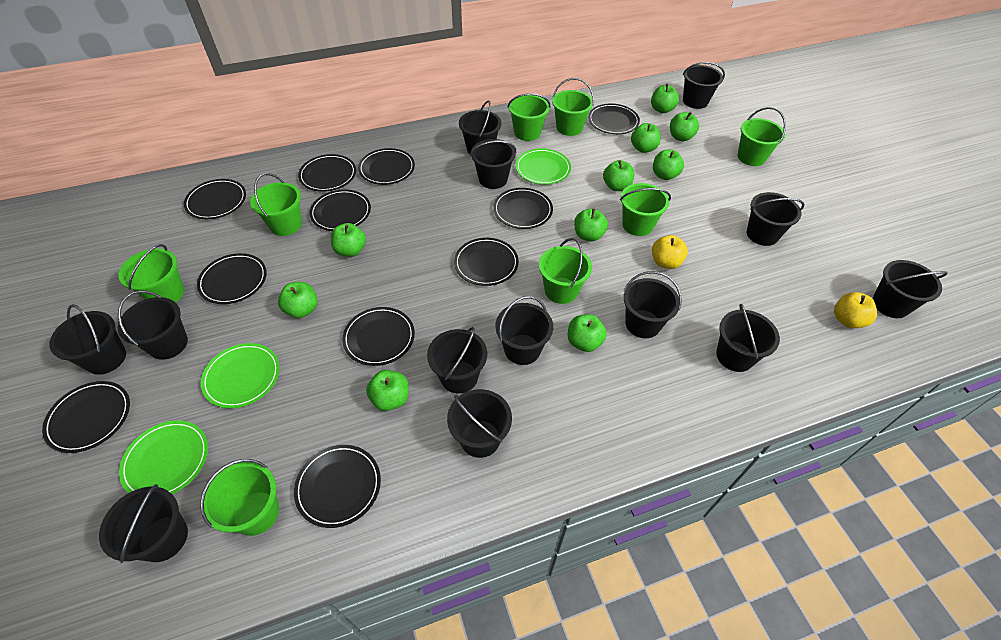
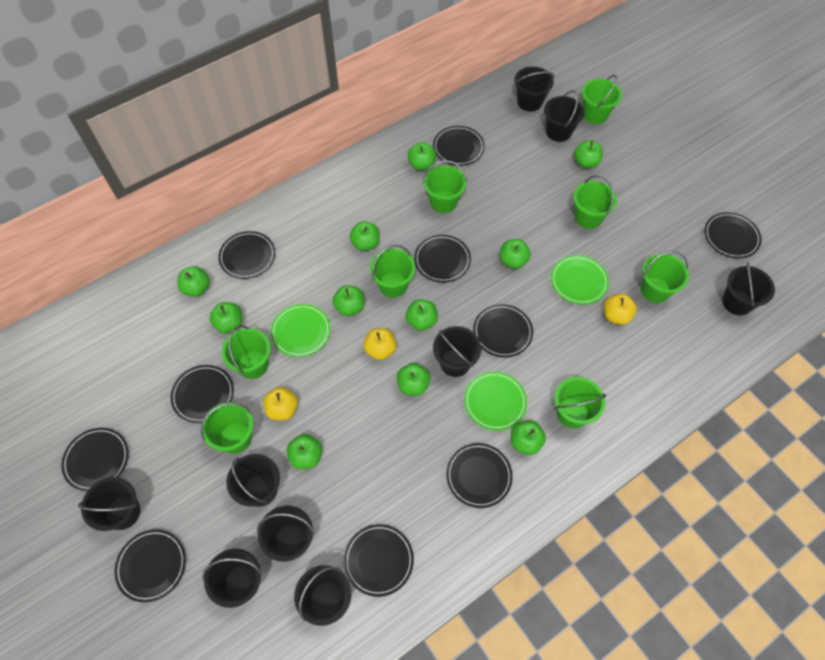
black bucket: [49,304,126,375] [99,484,188,563] [118,291,188,360] [427,327,487,393] [447,389,512,458] [459,100,502,154] [470,139,516,189] [495,296,553,365] [623,271,682,338] [683,62,725,109] [716,304,780,372] [747,192,804,246] [873,260,948,318] = 13 -> [78,477,141,531] [202,549,262,608] [226,454,280,507] [257,505,314,562] [294,565,351,626] [433,326,481,377] [514,66,554,112] [544,90,584,142] [722,262,775,315] = 9
black plate: [42,381,130,453] [184,179,246,219] [197,253,267,304] [294,445,381,528] [298,154,356,192] [310,189,371,231] [342,307,415,366] [358,148,415,185] [454,238,519,286] [493,188,553,229] [588,103,640,134] = 11 -> [61,428,129,491] [115,529,186,602] [171,365,234,423] [218,231,275,279] [344,524,414,597] [414,235,471,283] [433,126,485,166] [446,443,513,508] [473,304,533,358] [704,212,762,259] = 10
green apple: [278,282,318,318] [331,223,366,257] [366,370,409,411] [568,314,607,352] [574,208,608,242] [603,160,634,191] [631,123,661,153] [651,84,679,113] [653,150,684,180] [670,112,699,141] = 10 -> [177,266,210,297] [210,302,242,333] [286,434,322,469] [333,285,364,316] [350,221,380,251] [397,363,430,396] [406,299,438,331] [408,142,436,170] [500,239,531,269] [511,420,546,455] [574,140,603,168] = 11
yellow apple: [652,235,688,269] [834,292,877,328] = 2 -> [263,387,298,420] [363,328,396,360] [604,294,637,325] = 3

